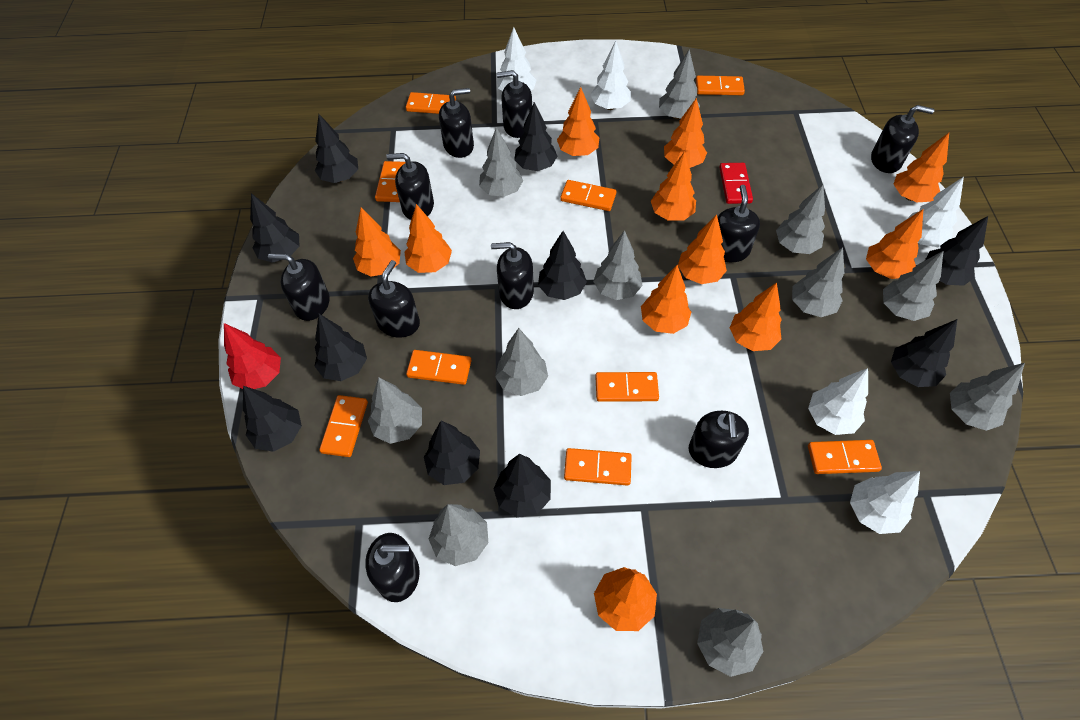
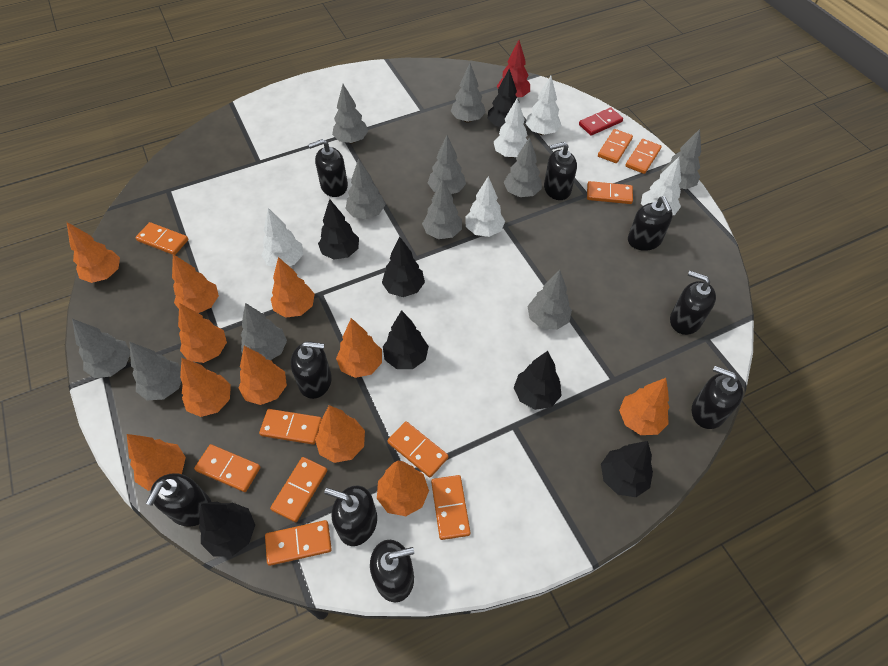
black soap dispenser: [268,253,330,321] [365,533,420,602] [368,260,420,338] [386,153,434,220] [439,88,474,158] [491,242,534,309] [497,70,532,138] [689,411,749,468] [718,185,760,262] [871,105,935,173] = 10 -> [146,473,211,527] [290,342,332,399] [308,139,348,197] [324,485,377,546] [370,540,414,602] [544,142,577,200] [628,196,673,251] [670,271,716,335] [692,366,743,429] = 9
black tree: [243,386,302,452] [250,193,299,263] [315,114,358,183] [315,314,367,381] [424,421,480,485] [494,454,551,517] [514,102,558,171] [538,231,587,300] [891,319,957,387] [925,216,988,286] = 10 -> [199,501,255,556] [318,199,359,260] [382,236,425,297] [383,310,429,369] [488,68,519,127] [514,351,562,410] [601,441,653,497] = 7
orange domino: [319,395,368,457] [375,161,406,202] [406,92,456,114] [406,350,471,385] [560,180,616,211] [564,448,632,486] [595,372,659,402] [696,76,745,95] [808,440,882,474] = 9 -> [135,222,188,255] [194,444,261,492] [259,409,322,445] [265,520,332,566] [270,457,327,522] [387,421,449,478] [431,475,471,540] [587,181,633,204] [598,129,633,163] [625,139,662,174] = 10

